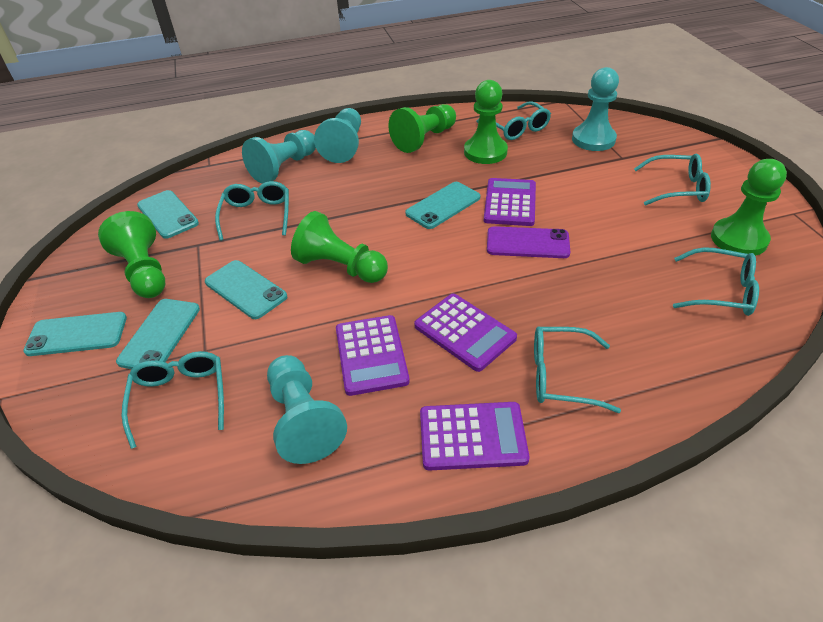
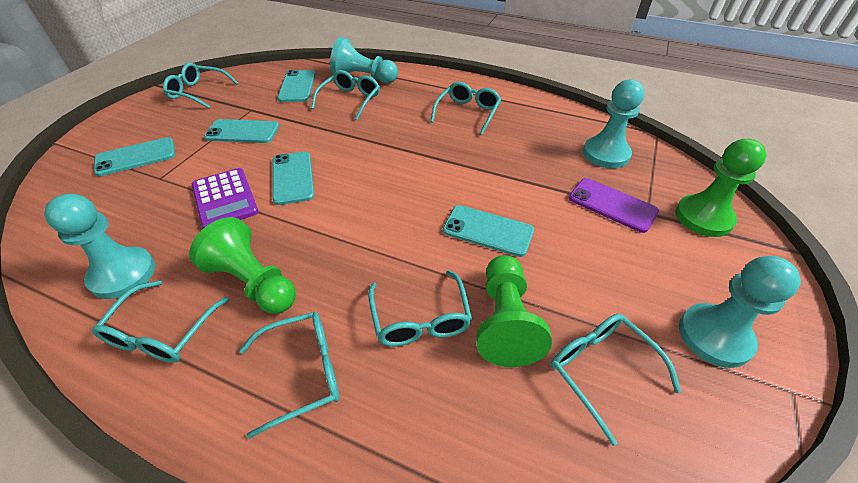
green pawn: [98,211,165,298] [291,211,388,283] [388,104,456,153] [464,80,508,164] [711,159,787,256] = 5 -> [189,217,296,314] [476,255,552,367] [676,139,767,237] = 3
purple calculator: [336,315,410,396] [414,294,517,372] [420,402,530,470] [484,178,536,226] = 4 -> [192,168,259,229] = 1
turquoise glasses: [121,351,224,449] [215,181,289,241] [476,101,551,140] [534,327,621,413] [634,154,711,206] [673,247,759,316] = 6 -> [92,280,230,363] [163,63,238,108] [239,312,340,439] [311,70,380,120] [368,270,472,346] [430,82,501,135] [551,314,681,446] = 7

